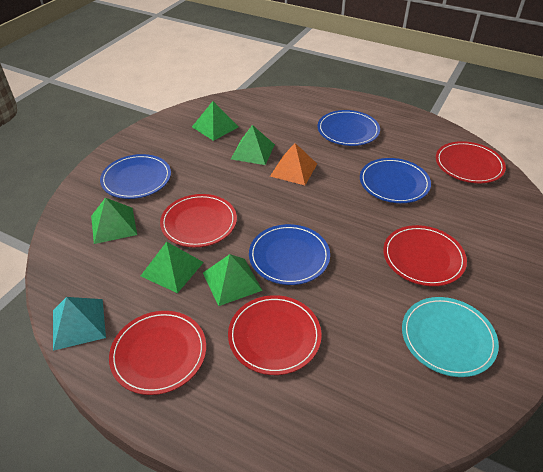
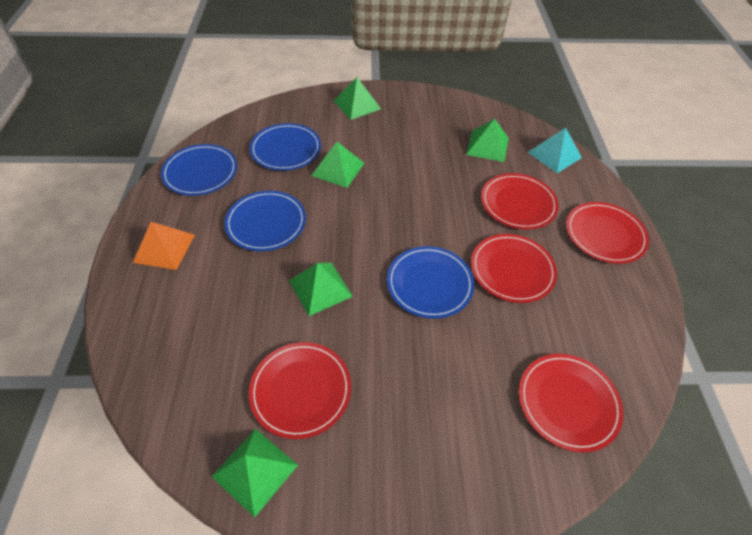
turquoise plate: [402,297,499,377] = 1 -> none = 0

